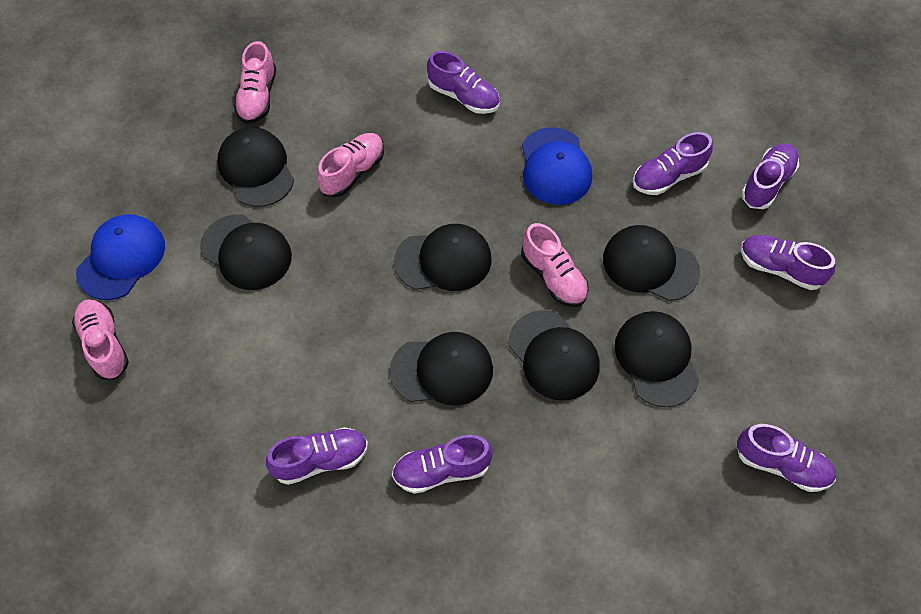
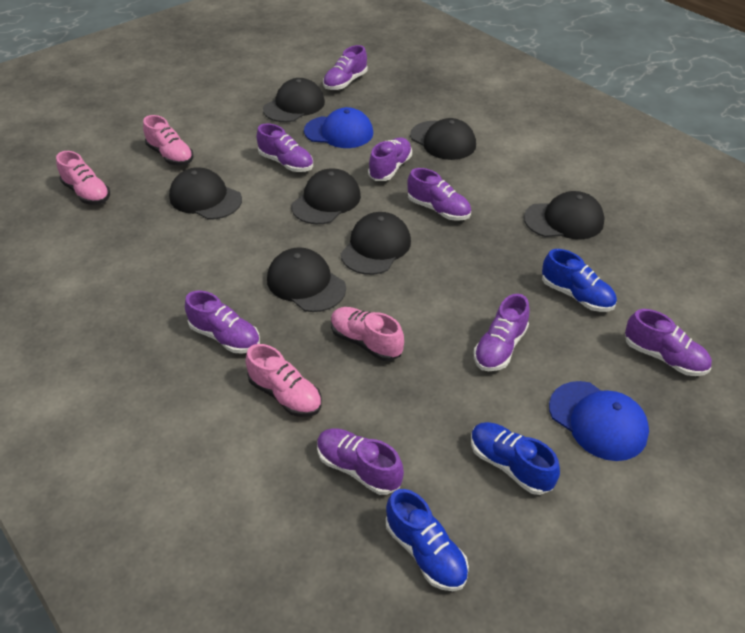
blue shoe: none = 0 -> [386,489,469,591] [471,422,560,495] [542,249,617,312] = 3
purple shoe: [266,427,368,485] [392,435,493,494] [427,51,500,114] [633,132,713,195] [736,424,836,492] [741,143,799,209] [741,235,835,290] = 7 -> [185,291,260,354] [257,124,313,172] [317,428,404,495] [323,45,367,90] [368,137,412,181] [407,168,471,221] [474,294,530,371] [625,309,712,376] = 8

